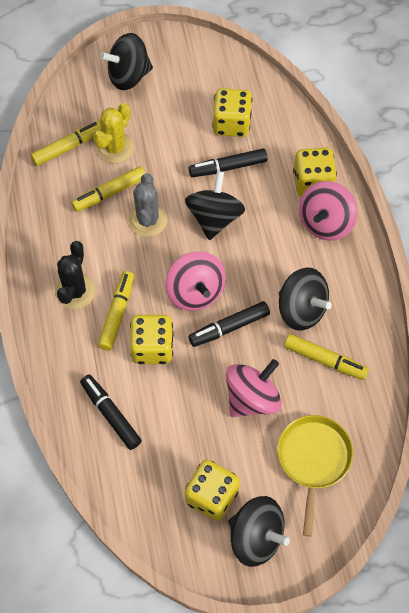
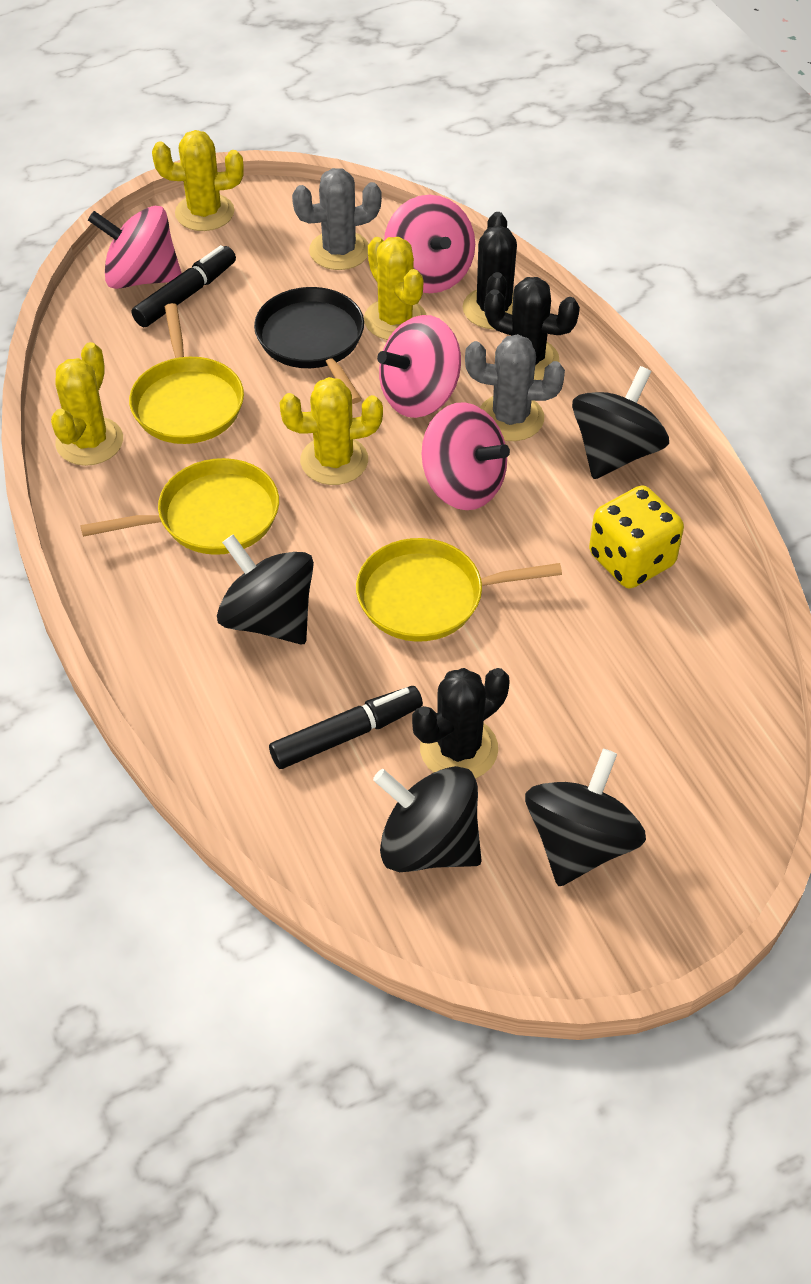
black cactus: [55,241,96,309] = 1 -> [412,668,510,779] [463,212,517,329] [484,277,580,380] = 3
black marker: [80,375,142,450] [189,148,267,177] [189,301,270,347] = 3 -> [132,245,236,327] [269,686,423,769] = 2
black pan: none = 0 -> [254,287,364,404] = 1
grey cactus: [128,173,168,237] = 1 -> [292,168,382,270] [465,334,565,441] = 2
pink spinning top: [165,251,226,311] [226,359,282,417] [299,181,358,241] = 3 -> [88,206,182,289] [377,315,461,418] [384,195,475,293] [422,402,510,510] = 4
yellow cactus: [93,103,134,163] = 1 -> [51,342,123,466] [152,130,244,231] [279,377,383,485] [364,237,426,340] = 4
yellow dice: [130,315,174,364] [185,460,240,521] [212,88,252,137] [293,148,337,197] = 4 -> [589,485,684,588] = 1
yellow marker: [30,121,101,166] [71,166,146,212] [98,271,134,351] [284,334,369,380] = 4 -> none = 0
yellow pan: [277,415,353,537] = 1 -> [80,458,279,555] [129,303,244,444] [356,538,562,642] = 3

